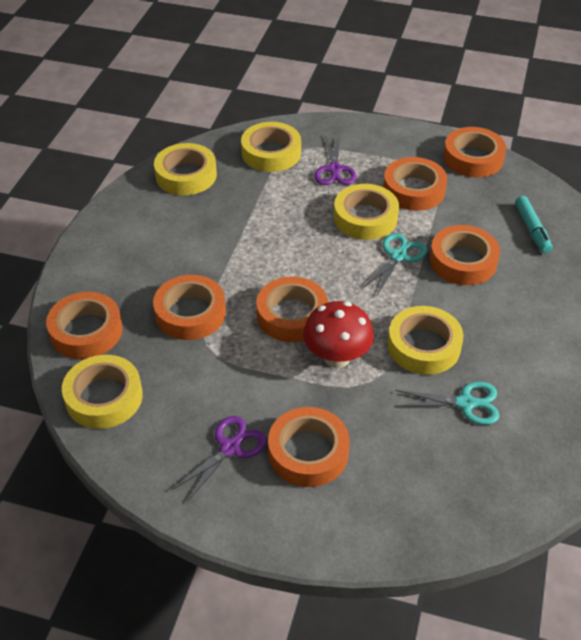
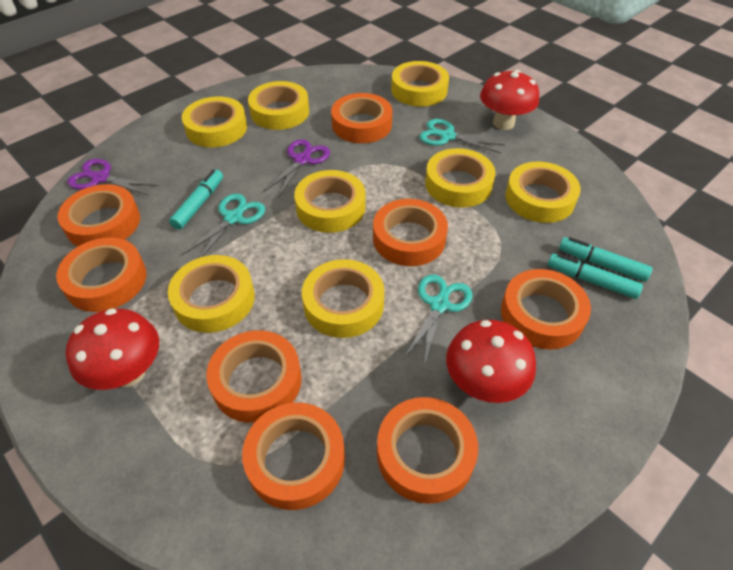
orange tape: [46,292,123,359] [153,275,226,340] [256,277,328,342] [268,407,350,487] [383,157,447,211] [430,225,500,285] [443,127,506,178] = 7 -> [56,238,147,312] [57,184,140,247] [207,330,302,423] [242,403,345,510] [331,93,393,143] [373,199,448,266] [377,397,478,504] [501,269,591,349] = 8
red mushroom: [303,301,374,368] = 1 -> [66,308,159,390] [446,320,536,403] [480,70,539,130] = 3
turquoise marker: [515,196,553,253] = 1 -> [169,169,223,230] [547,254,643,299] [559,237,652,282] = 3
turquoise scissors: [362,233,427,295] [395,381,500,425] = 2 -> [182,194,265,257] [404,274,473,365] [420,119,505,153] = 3
yellow tape: [62,355,143,429] [154,143,217,195] [241,122,301,172] [334,184,399,240] [388,306,463,375] = 5 -> [168,255,255,333] [182,96,247,147] [248,81,309,130] [294,170,366,233] [302,259,384,338] [391,61,449,107] [425,148,495,207] [505,161,581,223] = 8

